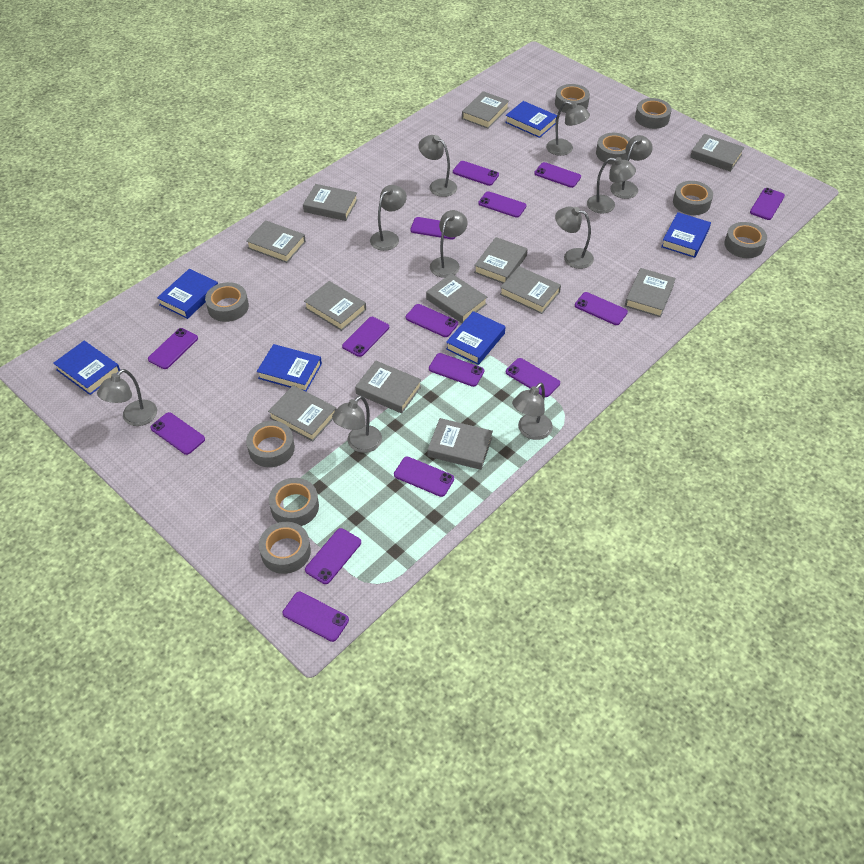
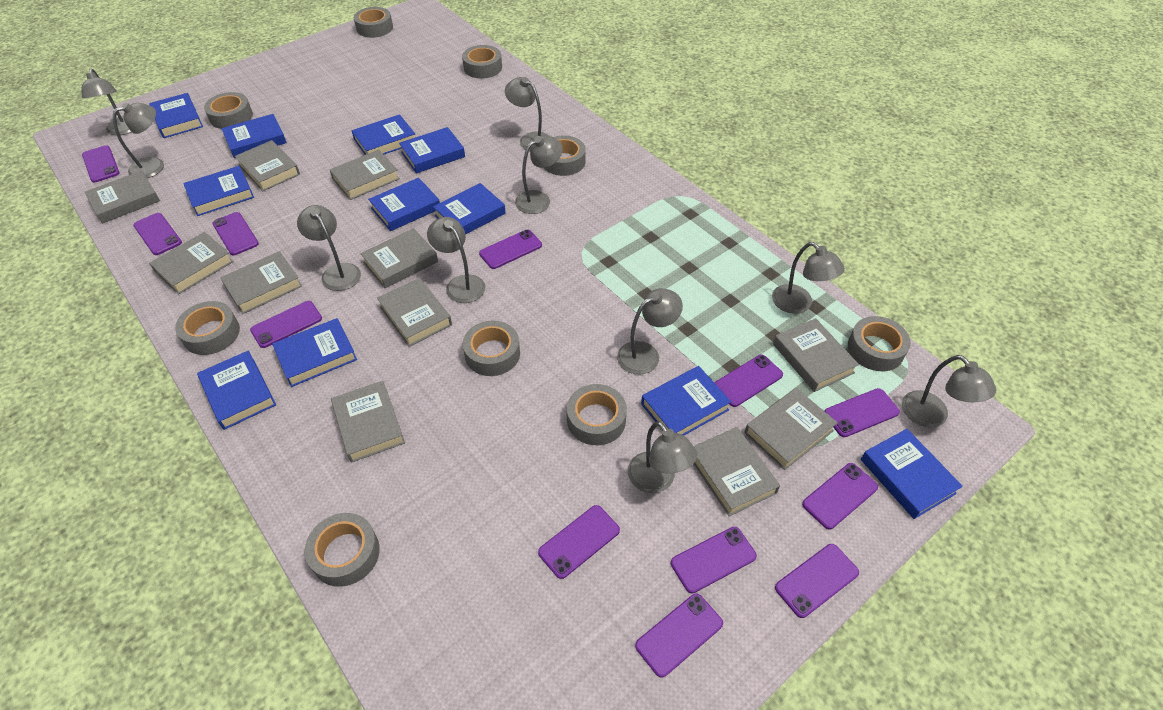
blue book: [53,341,120,395] [157,269,218,319] [257,344,322,392] [446,311,505,365] [505,101,557,138] [661,212,711,258] = 6 -> [149,93,203,138] [183,166,254,216] [197,351,276,430] [221,114,287,158] [272,318,357,387] [352,114,415,155] [368,178,440,231] [399,127,465,174] [433,183,506,234] [641,366,731,436] [861,429,963,519] = 11
grey book: [246,220,306,263] [268,385,337,442] [303,184,358,221] [304,281,366,331] [355,361,421,413] [426,273,487,323] [428,418,493,470] [462,91,509,129] [474,237,528,283] [500,266,561,314] [625,268,676,317] [690,134,745,172] = 12 -> [85,171,160,224] [149,232,234,294] [220,251,302,314] [235,140,300,191] [329,150,400,200] [331,381,405,463] [360,228,438,288] [377,278,452,347] [694,427,780,516] [744,388,838,470] [773,318,859,392] = 11
purple phone: [148,328,198,369] [150,412,205,455] [283,592,349,642] [305,528,361,584] [342,317,389,357] [394,456,454,497] [406,304,458,337] [410,217,456,240] [429,353,484,387] [453,161,499,186] [478,191,526,218] [506,358,560,397] [534,162,581,188] [575,292,628,325] [750,188,785,220] = 15 -> [82,145,119,183] [133,213,182,255] [212,212,259,255] [250,301,322,348] [479,230,542,269] [538,505,620,579] [635,593,723,678] [671,527,757,593] [714,355,783,407] [775,544,859,618] [802,463,878,529] [825,388,900,437] = 12

